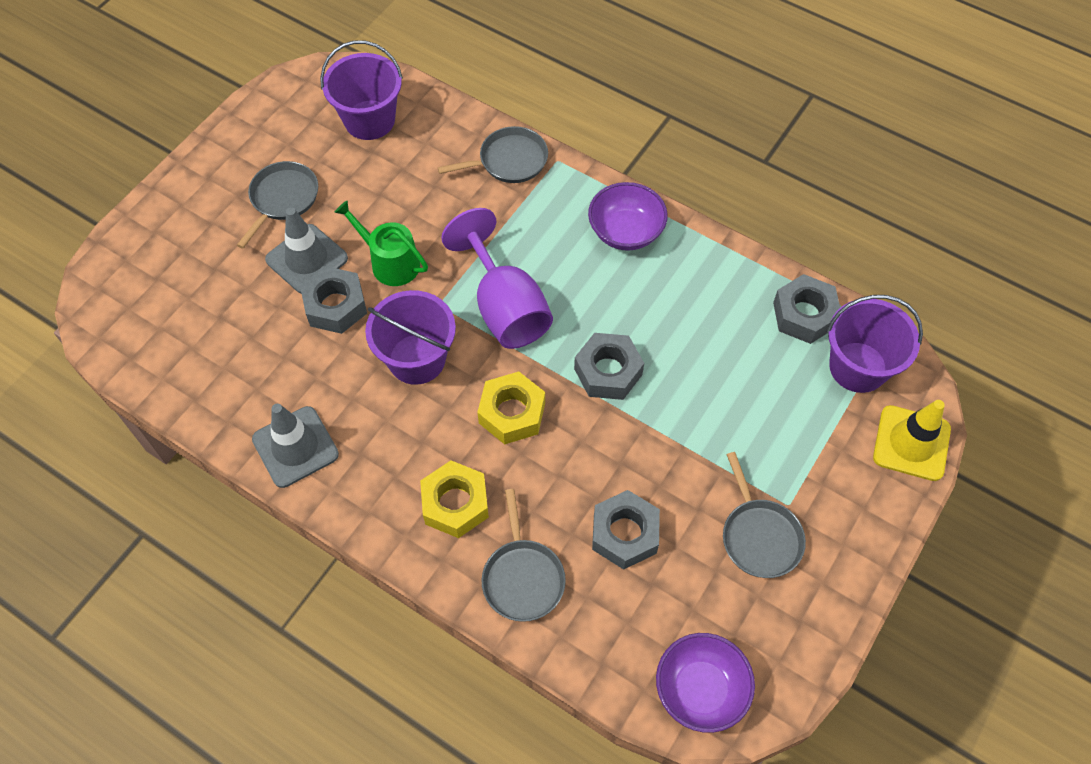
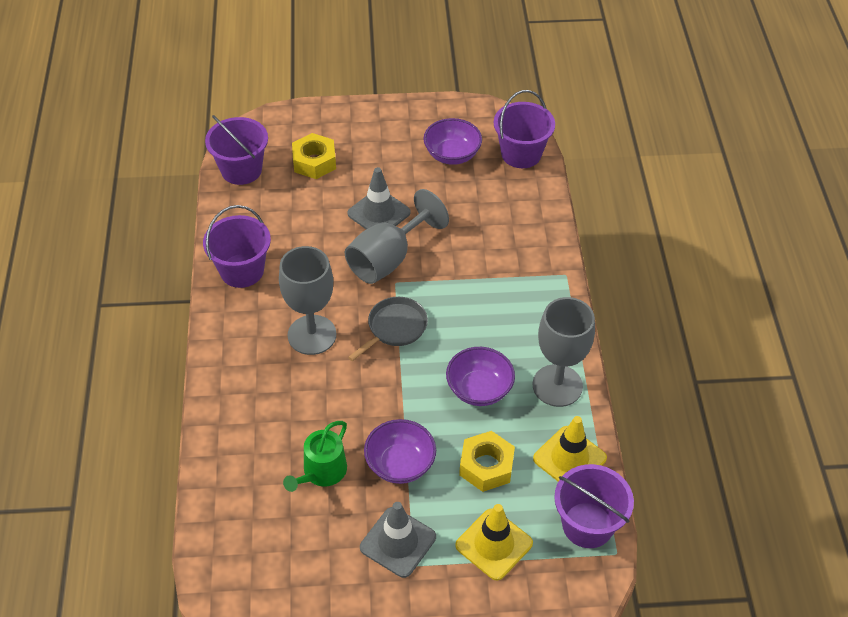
grey goblet: none = 0 -> [279,246,336,355] [345,189,449,284] [532,297,595,407] = 3
grey nut: [300,266,367,334] [574,333,644,400] [592,490,660,569] [773,274,840,344] = 4 -> none = 0
grey pan: [237,161,318,249] [438,126,548,183] [482,489,566,622] [723,452,806,578] = 4 -> [348,297,428,361] = 1
purple bowl: [588,182,668,251] [656,633,755,733] = 2 -> [364,419,436,484] [423,118,482,165] [446,347,515,406] = 3
purple bucket: [320,40,403,140] [365,290,456,385] [827,295,923,393] = 3 -> [203,205,271,288] [205,115,268,185] [494,90,555,168] [554,464,634,548] = 4
purple goblet: [441,208,553,349] = 1 -> none = 0
yellow traffic cone: [873,400,951,481] = 1 -> [455,504,533,581] [533,416,607,482] = 2

